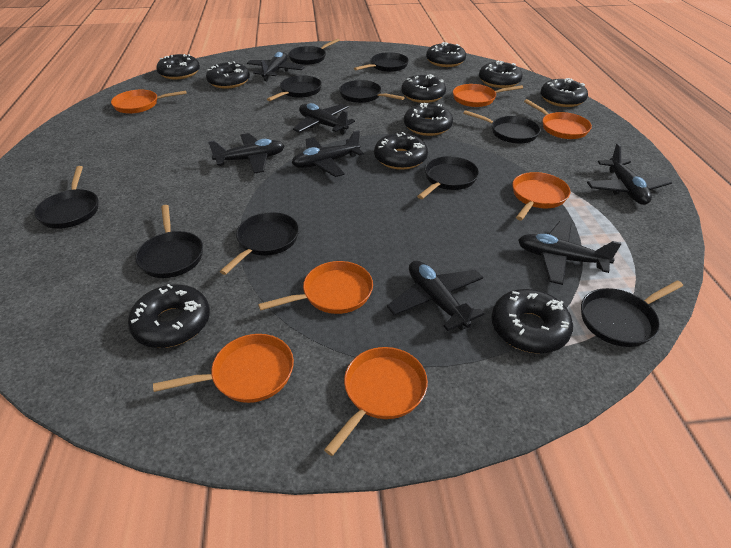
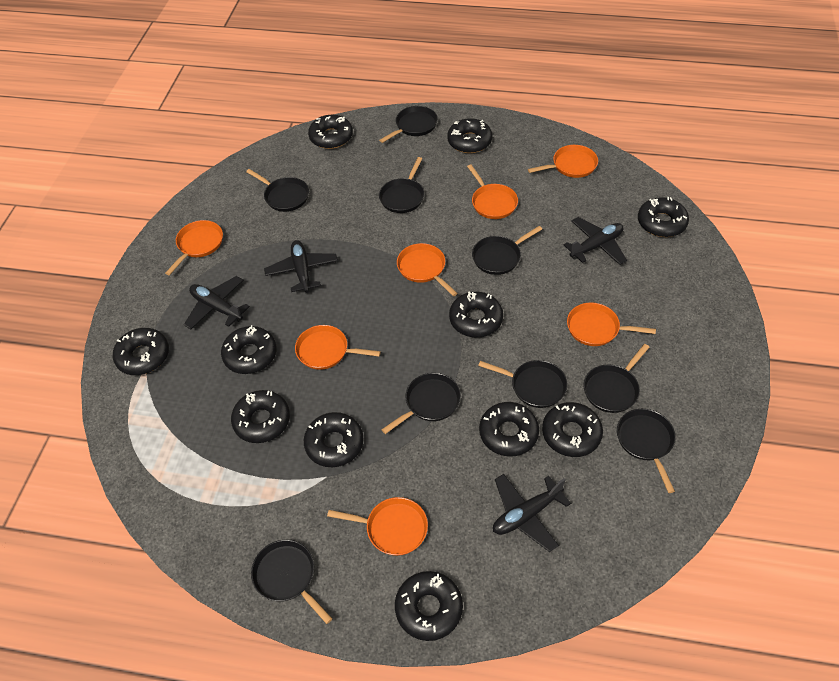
black donut: [128,284,210,348] [157,54,200,79] [206,61,250,89] [374,132,428,170] [401,74,446,103] [404,103,453,136] [426,42,466,67] [479,60,523,88] [491,289,573,354] [541,78,588,107] = 10 -> [113,328,169,375] [221,325,277,374] [231,390,290,443] [304,412,364,467] [308,115,353,149] [395,571,463,641] [447,118,492,153] [449,291,503,337] [479,402,539,457] [542,402,603,457] [638,197,689,237] = 11
black pan: [34,166,98,229] [135,205,203,278] [220,212,299,275] [267,75,322,101] [288,39,340,65] [339,80,405,103] [354,52,409,72] [417,156,479,199] [463,110,541,144] [581,280,683,347] = 10 -> [246,169,309,212] [251,540,332,624] [379,106,438,143] [379,157,424,213] [381,373,461,434] [472,226,542,275] [478,360,567,408] [584,344,649,413] [617,409,676,493] = 9
black plane: [208,133,285,174] [247,52,304,81] [292,130,363,177] [293,103,355,134] [387,261,485,331] [518,221,621,285] [587,143,672,205] = 7 -> [184,276,250,330] [264,240,338,293] [493,474,571,552] [563,217,627,265] = 4

